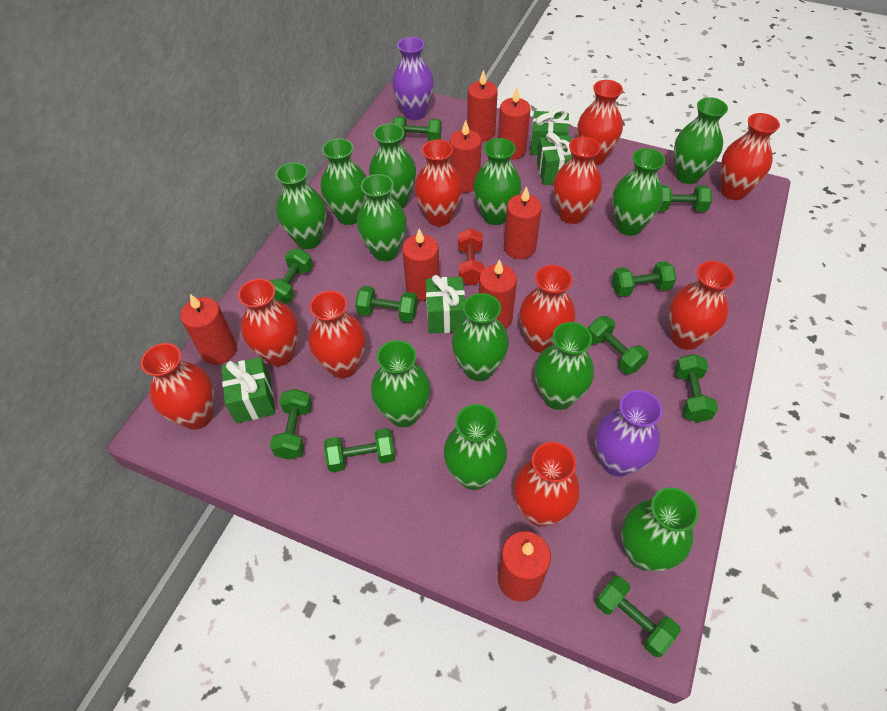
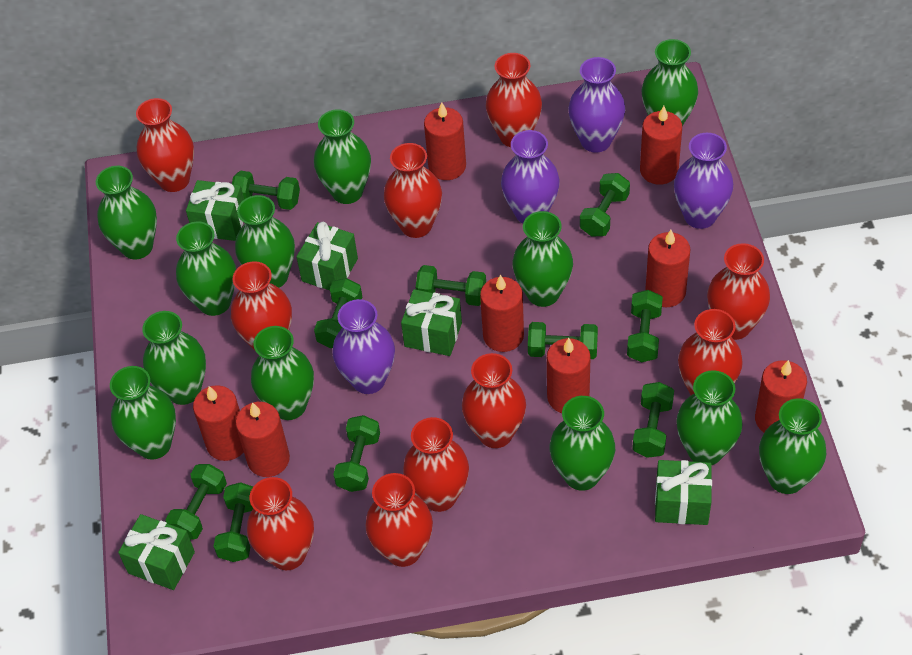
green gift: [222,357,275,423] [426,275,466,334] [530,108,569,155] [537,132,572,185] = 4 -> [118,514,195,590] [186,180,244,241] [296,222,358,290] [401,289,462,356] [655,460,712,525] = 5
purple vase: [392,37,434,120] [595,390,663,477] = 2 -> [332,299,395,394] [501,130,560,224] [568,57,625,153] [674,133,733,229] = 4
red dumbbell: [458,228,484,285] = 1 -> none = 0

